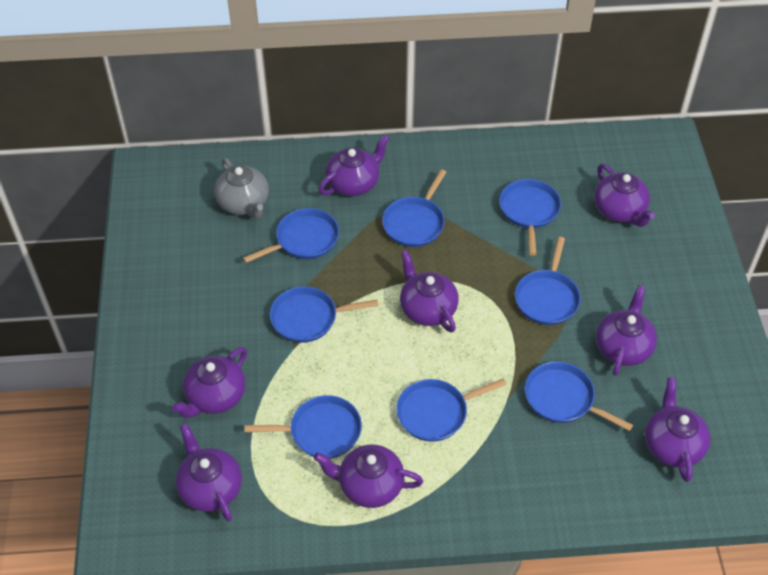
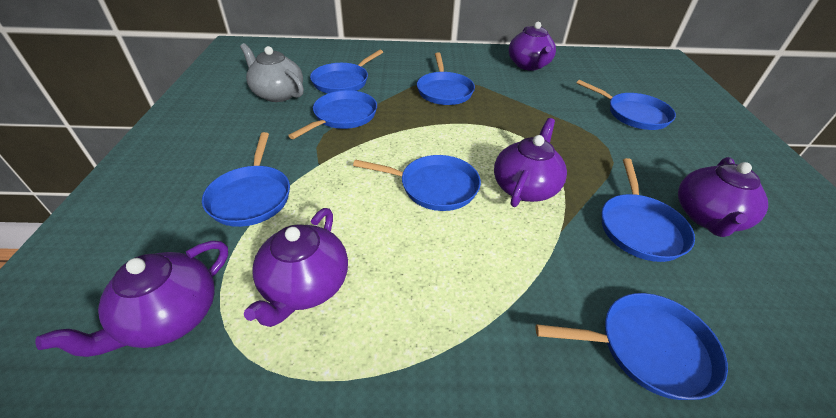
purple teapot: [172,347,247,418] [176,423,242,522] [314,444,423,508] [319,134,389,196] [400,250,459,333] [594,164,655,227] [596,285,657,376] [645,377,711,482] = 8 -> [35,241,228,357] [244,208,348,327] [494,118,567,207] [509,22,556,71] [678,157,768,237] = 5

